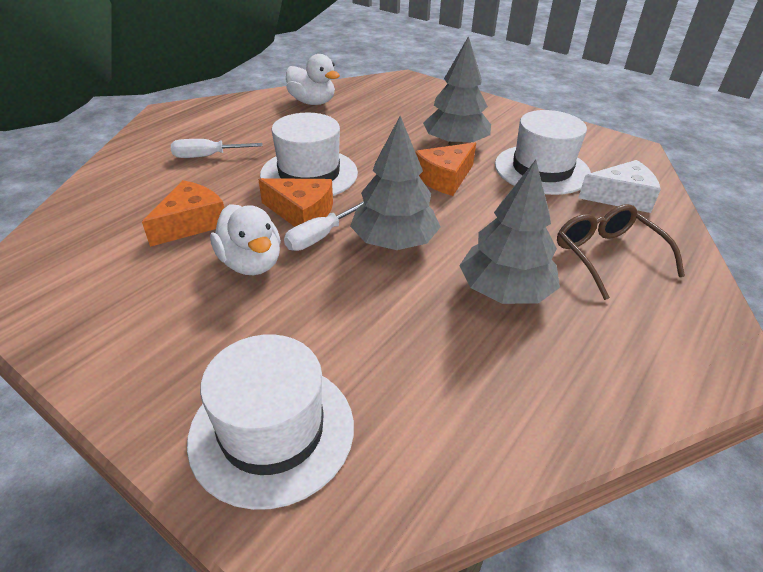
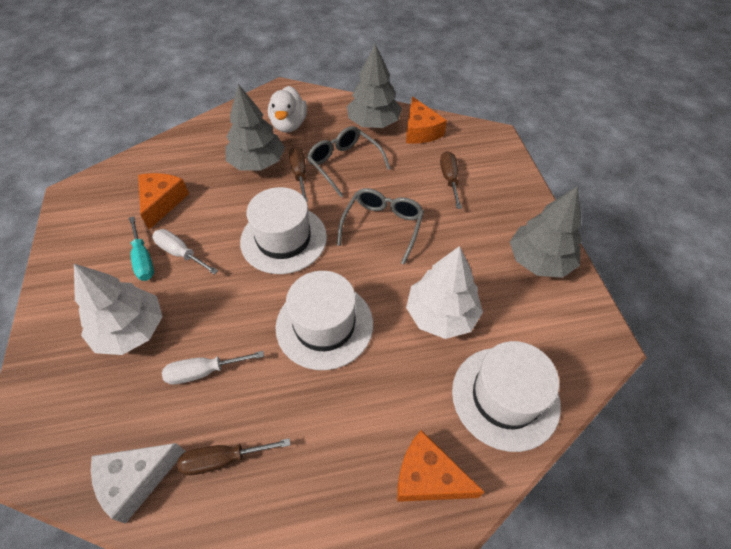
brown glasses: [557,204,685,300] = 1 -> none = 0
brown screwdriver: none = 0 -> [177,438,291,475] [289,147,308,202] [440,151,462,209] = 3
grey glasses: none = 0 -> [307,126,391,197] [337,188,424,264] = 2
turquoise screwdriver: none = 0 -> [129,216,154,281] = 1
white duck: [210,204,281,275] [286,54,340,105] = 2 -> [268,86,307,132] = 1
white tree: none = 0 -> [74,264,163,355] [406,246,483,339] = 2

